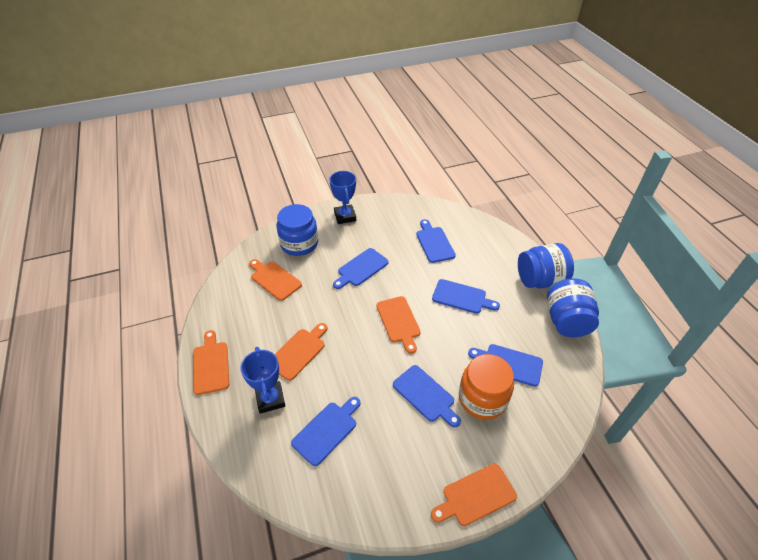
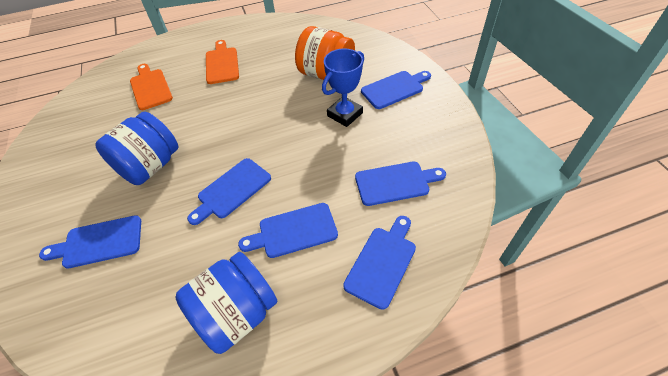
blue jar: [276,204,318,256] [518,243,574,288] [547,278,599,337] = 3 -> [96,112,178,185] [176,252,277,354] = 2
blue trophy: [241,347,285,414] [329,171,356,224] = 2 -> [322,48,364,127] = 1
orange cutting board: [193,330,229,395] [249,259,302,301] [275,323,327,381] [376,296,421,354] [431,463,517,526] = 5 -> [130,64,173,110] [206,40,239,84] = 2

